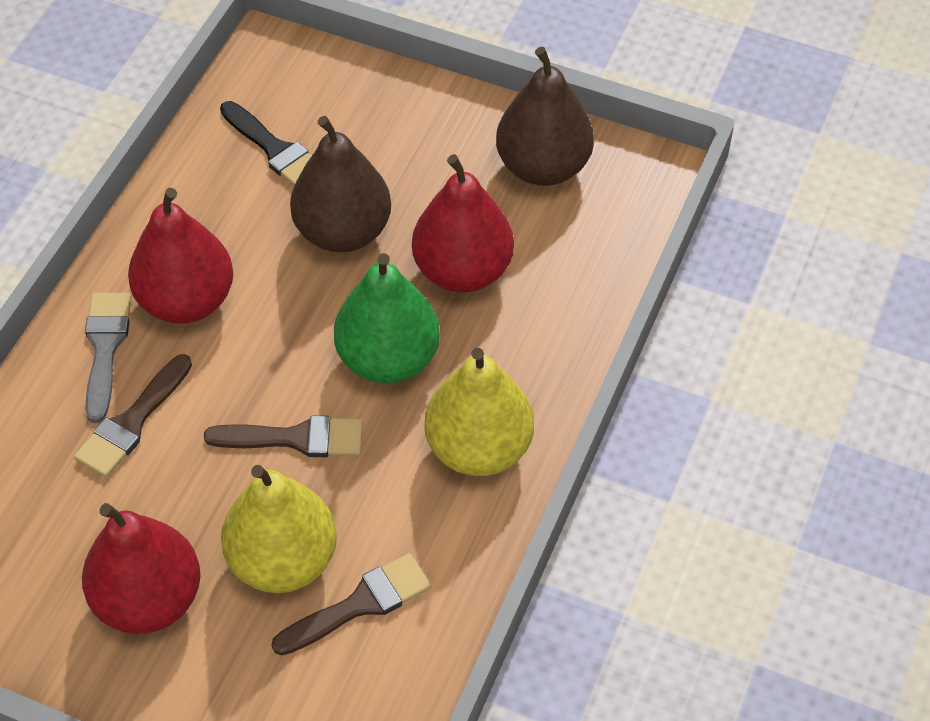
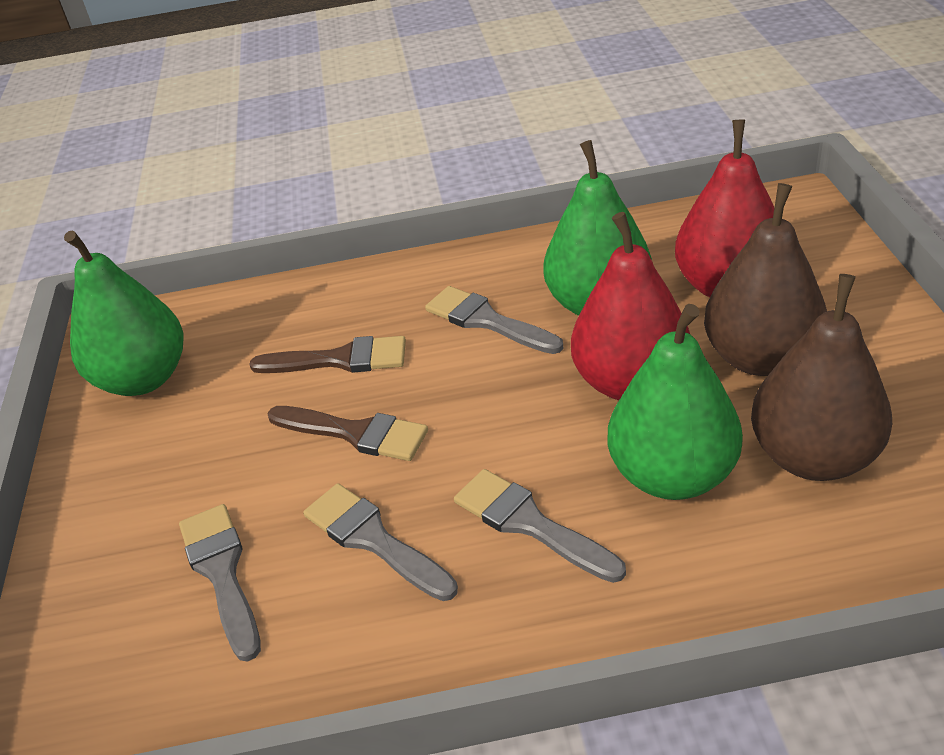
black brush: [220,101,312,186] = 1 -> none = 0
brown brush: [74,354,192,478] [204,416,363,457] [271,553,431,655] = 3 -> [249,336,406,373] [267,406,428,461] = 2
green pear: [334,253,440,384] = 1 -> [64,231,184,396] [543,140,652,316] [608,304,743,500] = 3
grey brush: [85,293,131,423] = 1 -> [179,504,261,662] [303,483,458,601] [425,286,564,354] [454,469,626,583] = 4
red pear: [82,503,201,634] [128,188,233,324] [412,154,514,293] = 3 -> [571,212,690,400] [675,120,774,297] = 2
yellow pear: [221,465,337,593] [424,348,534,476] = 2 -> none = 0

